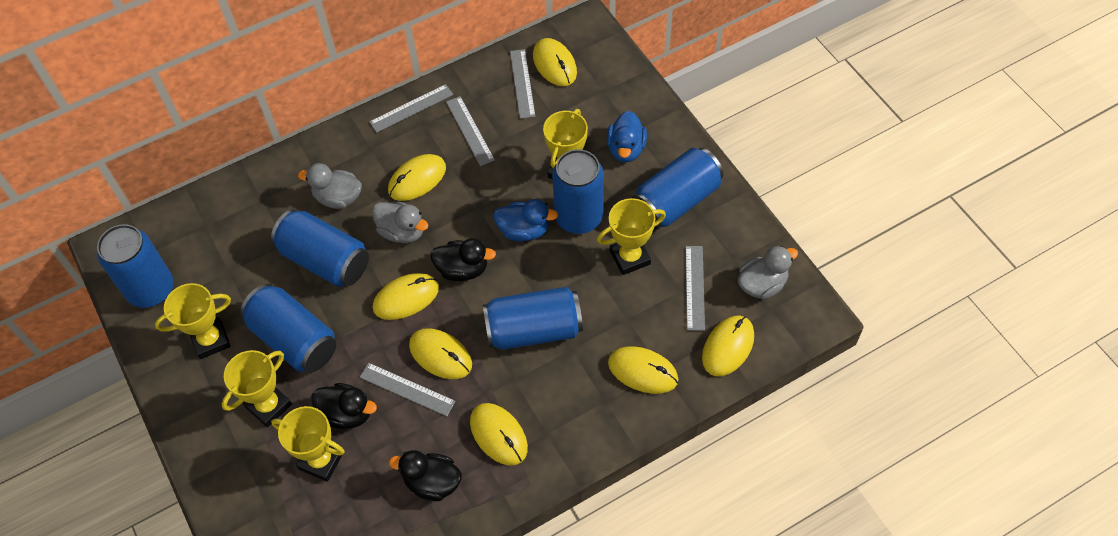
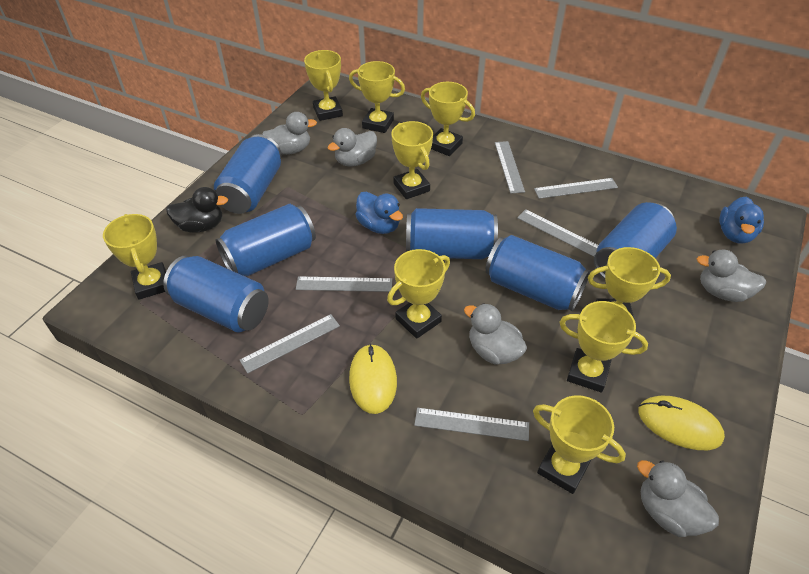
black duck: [311,383,377,429] [389,450,462,501] [430,238,496,281] = 3 -> [166,187,228,233] = 1
grey duck: [298,163,362,209] [372,201,429,243] [738,246,798,300] = 3 -> [262,112,317,155] [327,128,377,167] [464,303,527,365] [637,460,719,537] [697,250,766,302] = 5
grey ruler: [360,363,456,416] [369,84,453,133] [446,96,495,166] [510,49,535,119] [685,246,705,331] = 5 -> [240,314,340,373] [296,276,392,292] [414,408,529,441] [495,141,525,194] [517,209,598,257] [534,178,618,199] = 6
yellow mouse: [373,273,439,320] [388,154,446,201] [409,328,472,379] [470,403,528,465] [533,38,577,86] [608,346,678,394] [702,316,754,376] = 7 -> [349,344,397,414] [638,396,725,450] = 2
yellow trophy: [155,283,231,359] [222,350,292,427] [271,406,345,482] [543,109,588,179] [597,198,666,275] = 5 -> [103,214,166,300] [304,50,343,121] [349,61,405,133] [387,249,450,339] [391,121,433,199] [421,82,475,156] [533,395,626,494] [559,301,648,393] [588,247,671,318] = 9

